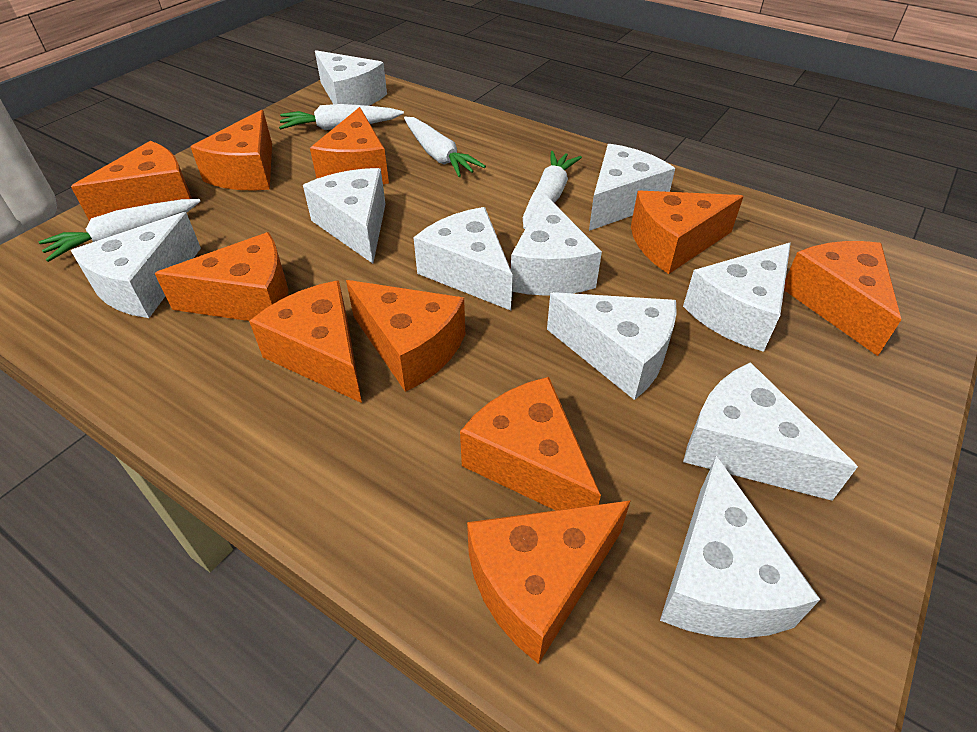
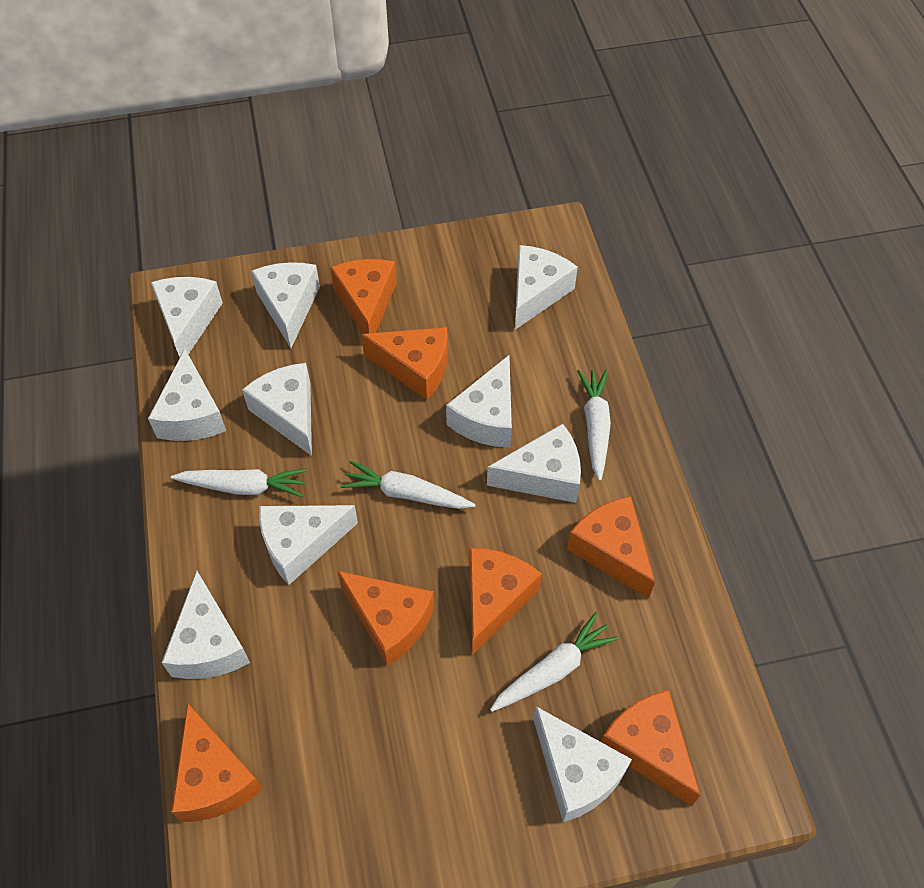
orange cheese: [71,141,192,221] [154,232,288,321] [190,110,272,191] [249,280,362,403] [310,107,389,184] [346,280,465,392] [460,377,601,510] [467,500,631,664] [631,191,744,274] [784,241,901,356] = 10 -> [171,704,263,822] [330,259,397,334] [337,571,434,666] [361,327,448,400] [469,548,542,655] [567,496,655,598] [601,690,700,806] = 7

